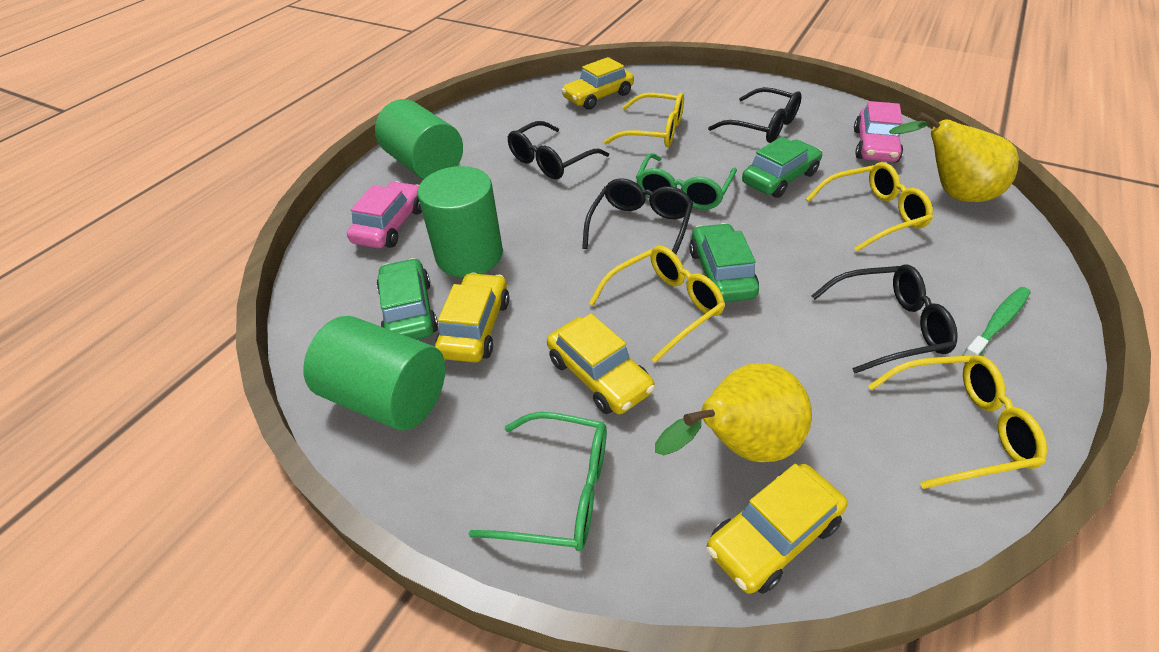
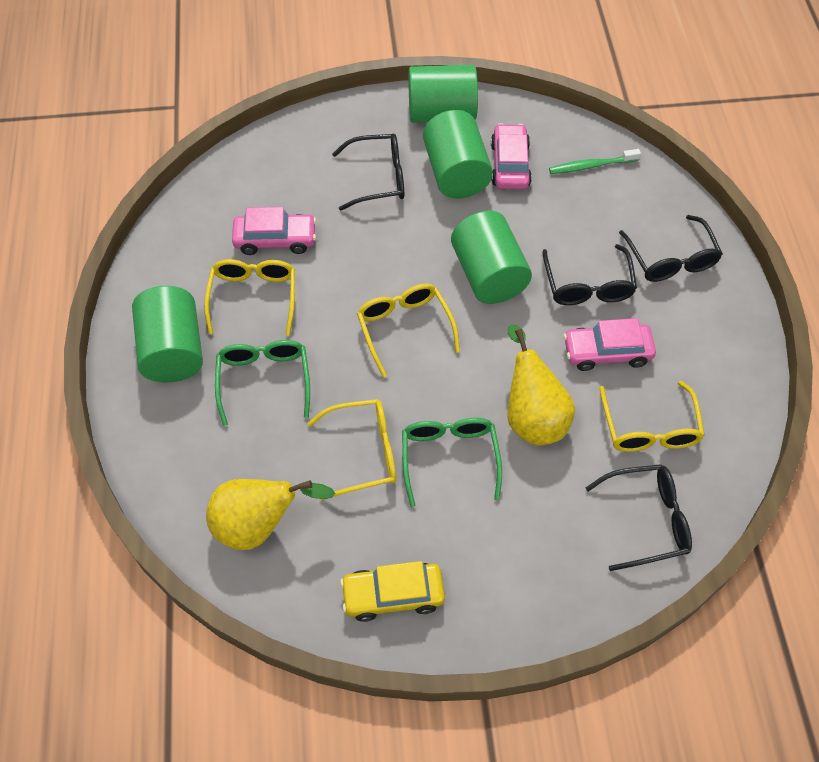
green car: [376,258,438,340] [689,223,759,302] [742,137,822,198] = 3 -> none = 0
green cylinder: [303,316,445,431] [375,99,463,179] [418,166,503,277] = 3 -> [132,286,203,383] [408,65,478,123] [423,110,493,199] [451,211,532,304] = 4
pink car: [347,181,422,248] [854,101,903,162] = 2 -> [232,207,316,255] [491,123,532,189] [563,318,656,371] = 3
yellow car: [435,272,510,363] [547,313,655,414] [561,57,634,110] [707,464,848,594] = 4 -> [340,561,445,622] = 1

